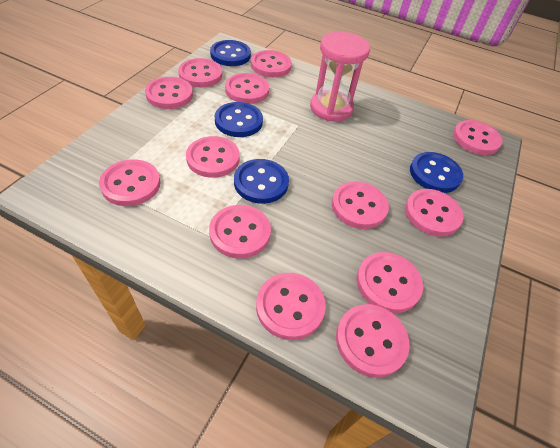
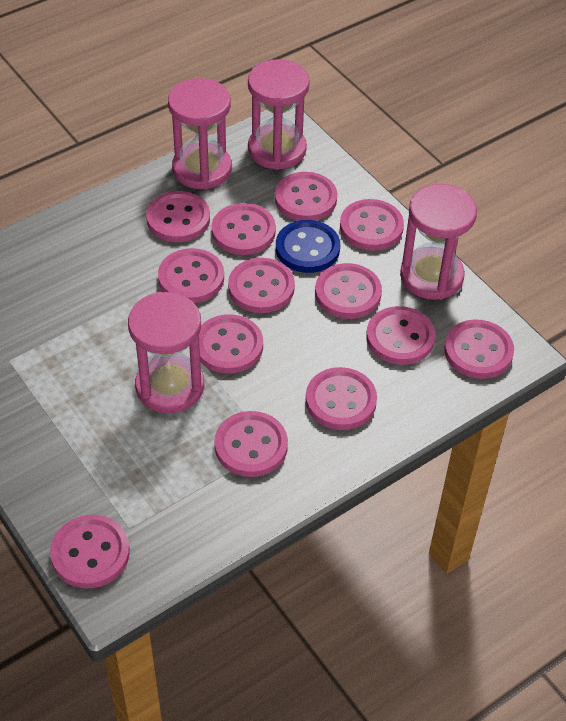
blue button: [210,40,251,66] [215,102,263,137] [234,159,289,204] [410,152,463,193] = 4 -> [276,220,340,273] = 1
pink hourglass: [310,32,370,121] = 1 -> [128,292,204,414] [168,78,232,190] [248,59,310,170] [400,184,477,300] = 4

